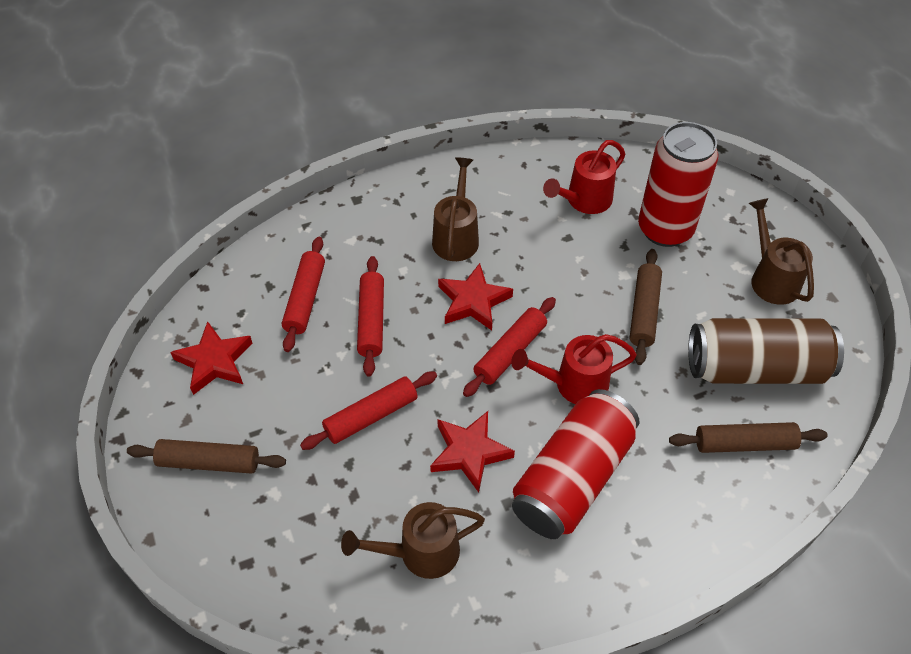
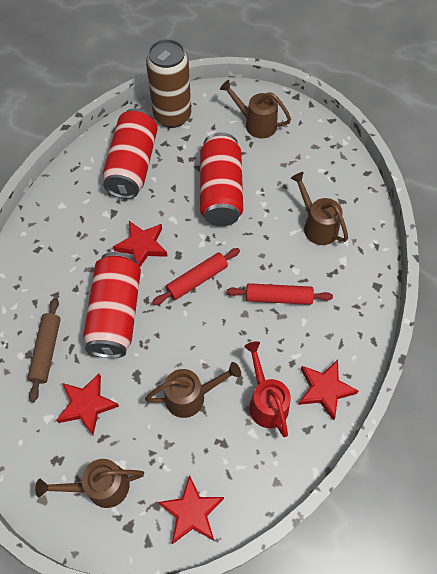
brown rolling pin: [127,439,286,474] [630,249,662,365] [669,422,828,453] = 3 -> [27,297,61,402] = 1
brown watering can: [341,502,485,579] [432,157,479,261] [749,198,814,305] = 3 -> [35,459,144,508] [145,362,241,418] [220,80,291,138] [291,172,348,245] = 4
red can: [512,389,639,539] [638,122,718,247] = 2 -> [83,252,141,358] [103,108,158,199] [200,133,243,226] = 3
red rolling pin: [282,237,325,352] [300,371,437,450] [357,256,384,376] [463,297,556,397] = 4 -> [152,248,240,305] [227,283,333,305] = 2
red star: [170,321,253,395] [430,411,515,492] [438,263,513,331] = 3 -> [56,374,119,435] [113,221,168,267] [158,475,224,544] [298,360,359,421] = 4
red watering can: [511,334,637,404] [543,140,626,214] = 2 -> [244,341,291,437] = 1

